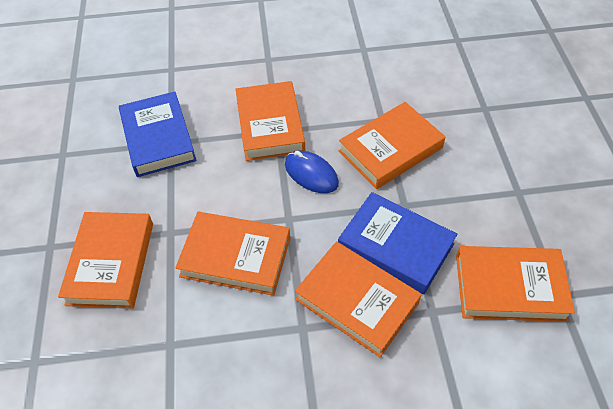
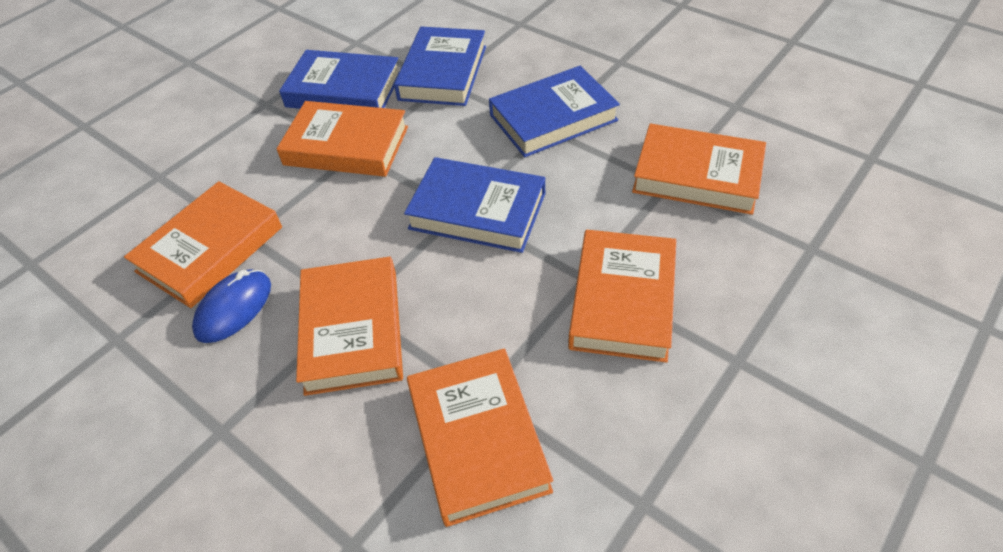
blue book: [119,91,197,177] [338,192,457,294] = 2 -> [279,50,399,109] [394,27,486,106] [404,157,545,253] [489,66,620,157] = 4

